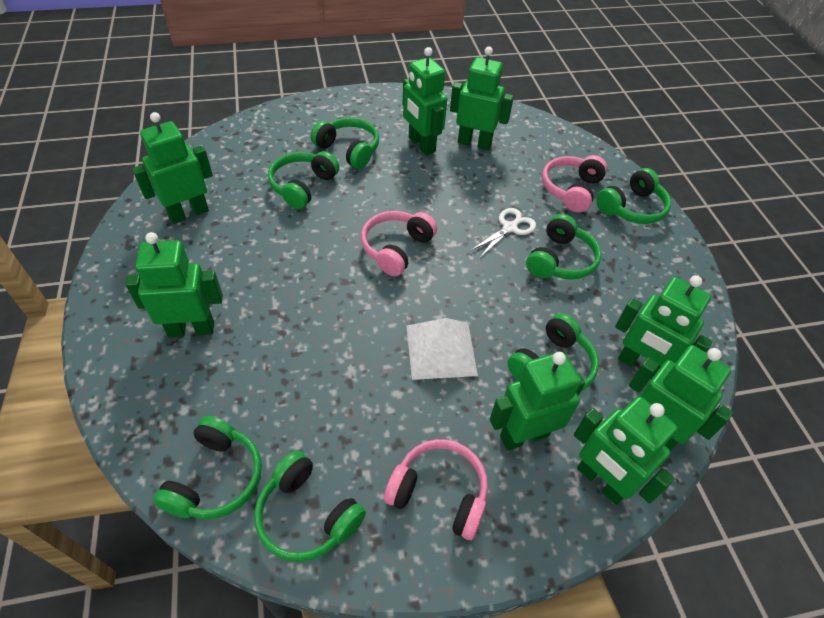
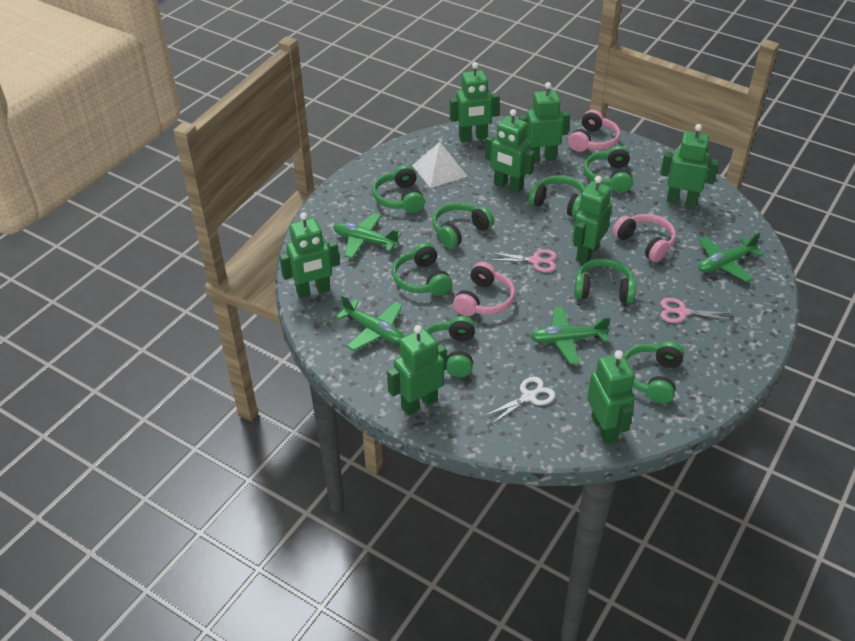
green headphones: [153,416,262,519] [254,451,366,562] [268,151,339,209] [311,118,379,169] [507,313,599,391] [526,214,601,280] [596,168,671,224] = 7 -> [372,165,425,213] [392,242,452,296] [426,316,475,377] [433,202,494,249] [528,175,585,217] [574,258,636,303] [584,146,633,193] [624,341,684,403] = 8
green plane: none = 0 -> [333,213,401,259] [335,295,404,351] [530,307,611,364] [698,233,764,282] = 4
pink scissors: none = 0 -> [490,249,557,272] [660,298,732,323] = 2

